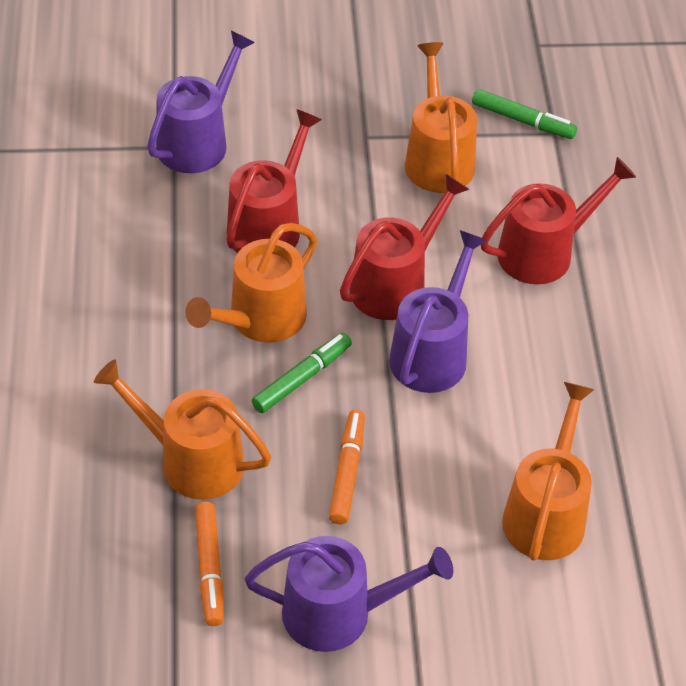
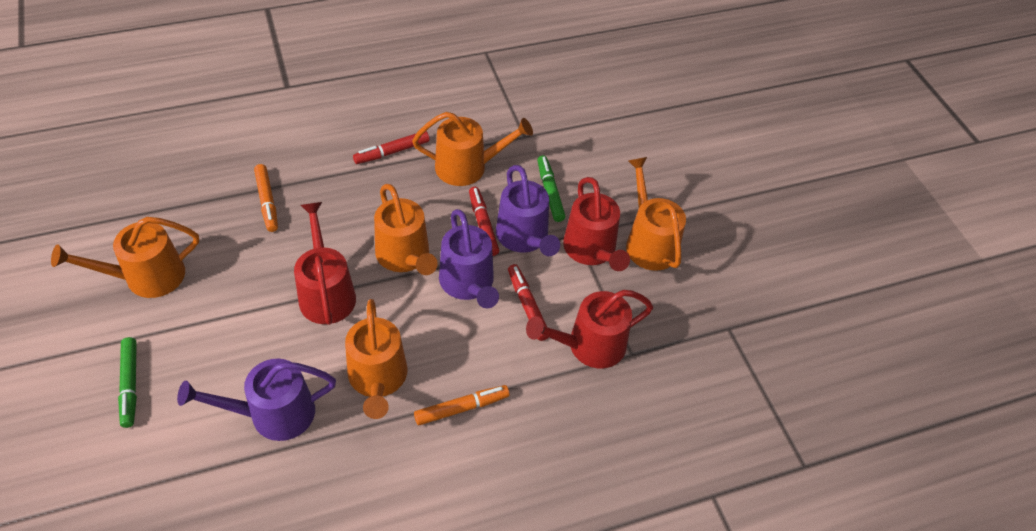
orange watering can: [94,359,271,500] [185,223,317,343] [405,42,477,193] [502,382,594,560] = 4 -> [51,217,199,298] [345,299,408,419] [374,184,438,275] [412,112,533,186] [626,157,686,271] = 5
red marker: none = 0 -> [353,131,430,164] [469,187,499,256] [508,264,549,341] = 3

